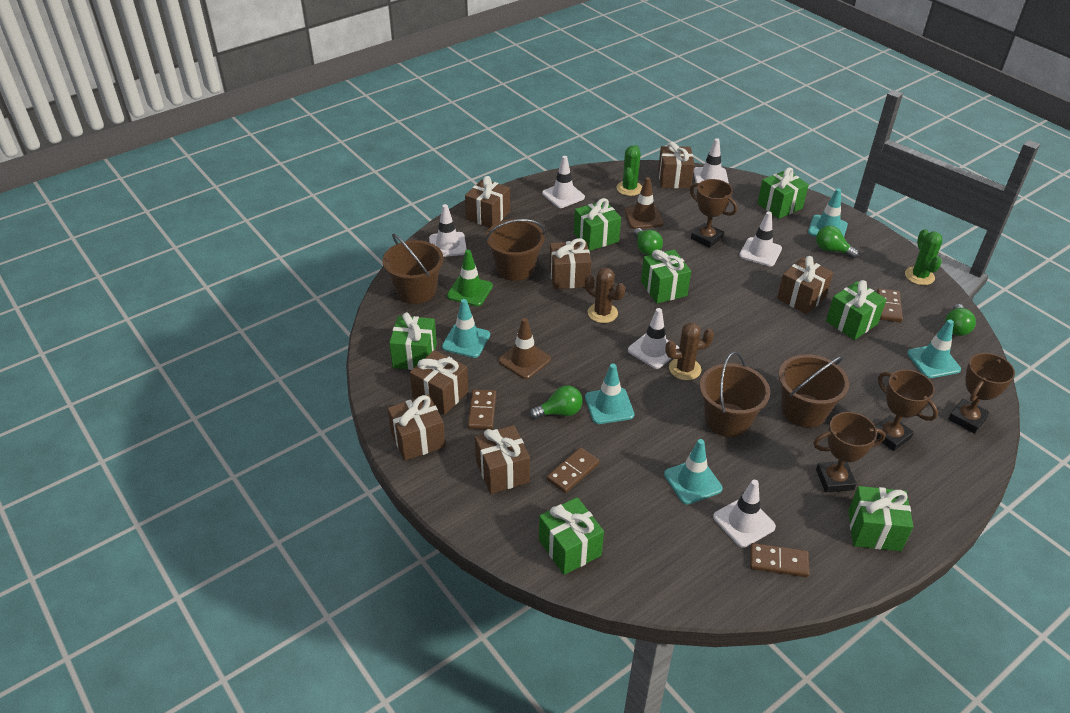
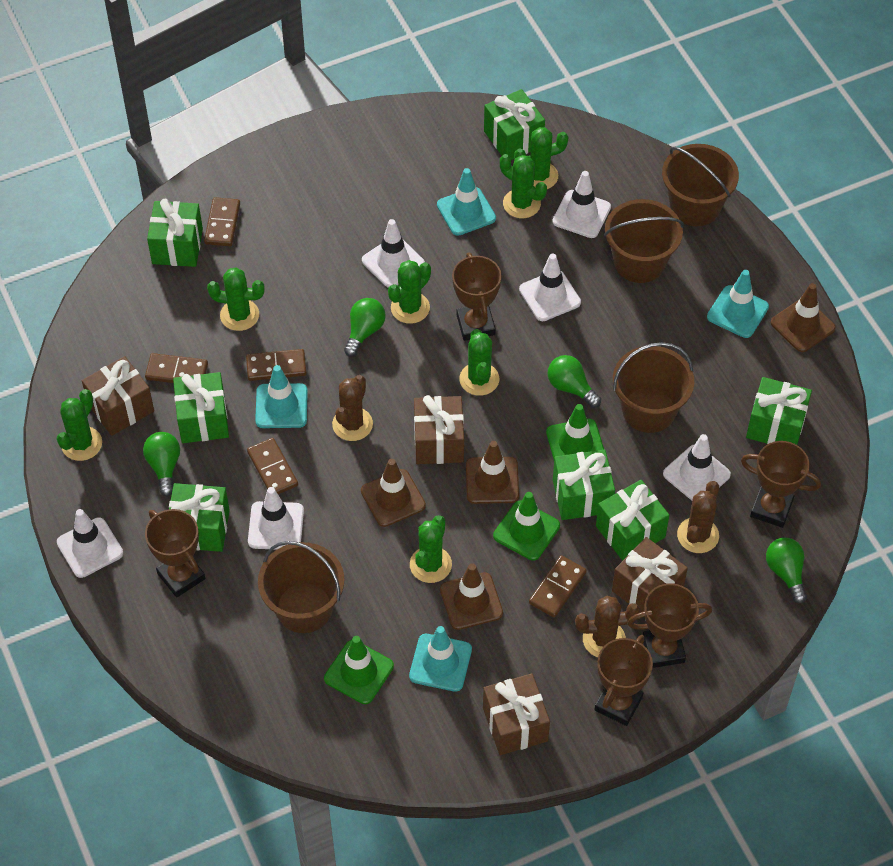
brown cactus: [585,267,625,323] [665,323,714,380] = 2 -> [332,375,373,441] [575,596,640,657] [677,481,719,553] = 3
brown domino: [468,389,496,430] [546,447,600,493] [750,543,809,577] [877,288,903,322] = 4 -> [145,353,208,383] [204,197,240,246] [246,349,306,381] [247,438,298,494] [529,555,586,618] = 5
brown gift: [388,395,446,461] [410,350,469,415] [465,176,510,228] [475,425,530,494] [549,238,591,289] [658,142,695,188] [777,256,833,314] = 7 -> [82,356,154,436] [414,395,464,464] [483,674,550,755] [612,537,688,613] = 4
brown traffic cone: [498,318,551,379] [624,177,664,229] = 2 -> [361,459,426,527] [440,563,503,630] [466,441,519,504] [771,283,836,352] = 4
brown trophy: [690,179,737,248] [813,412,886,492] [875,370,938,451] [948,353,1015,434] = 4 -> [145,509,205,598] [452,252,502,341] [594,635,653,726] [627,583,712,668] [741,441,821,528] = 5
green cactus: [616,145,642,196] [905,229,942,285] = 2 -> [57,389,102,461] [207,267,265,331] [388,260,431,324] [410,515,452,583] [459,329,499,396] [500,154,547,218] [514,127,568,189] = 7
green traffic cone: [447,250,493,306] = 1 -> [324,636,394,704] [493,492,560,561] [546,404,604,459] = 3
turquoise traffic cone: [442,299,490,358] [585,364,634,424] [664,439,723,505] [808,188,848,237] [907,319,961,378] = 5 -> [255,365,308,428] [409,626,472,692] [437,168,496,236] [707,270,769,338] = 4

